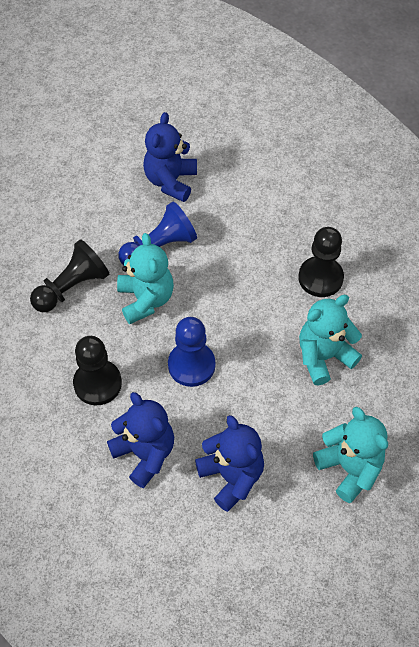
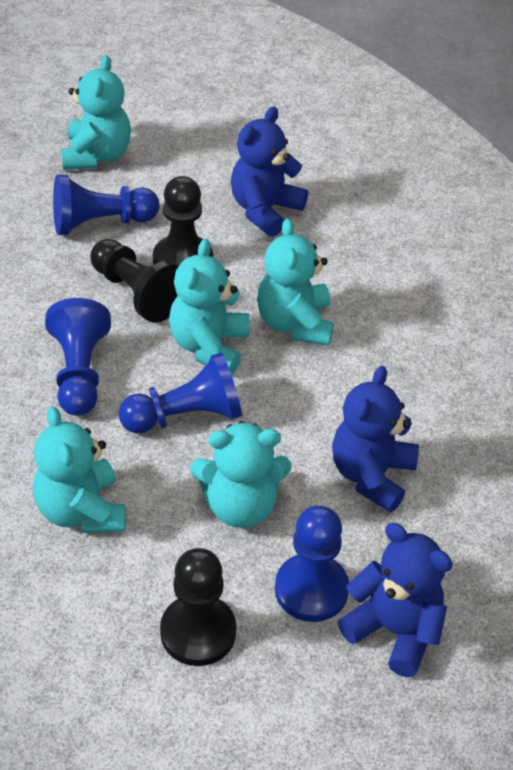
blue pawn: [118,202,197,266] [168,317,215,387] = 2 -> [45,298,111,416] [53,175,159,235] [119,352,242,433] [275,506,349,622] = 4
turquoise teddy bear: [117,233,174,324] [299,295,362,386] [313,406,388,503] = 3 -> [33,406,126,533] [61,55,131,170] [169,239,249,375] [190,421,291,528] [257,218,334,346] = 5

